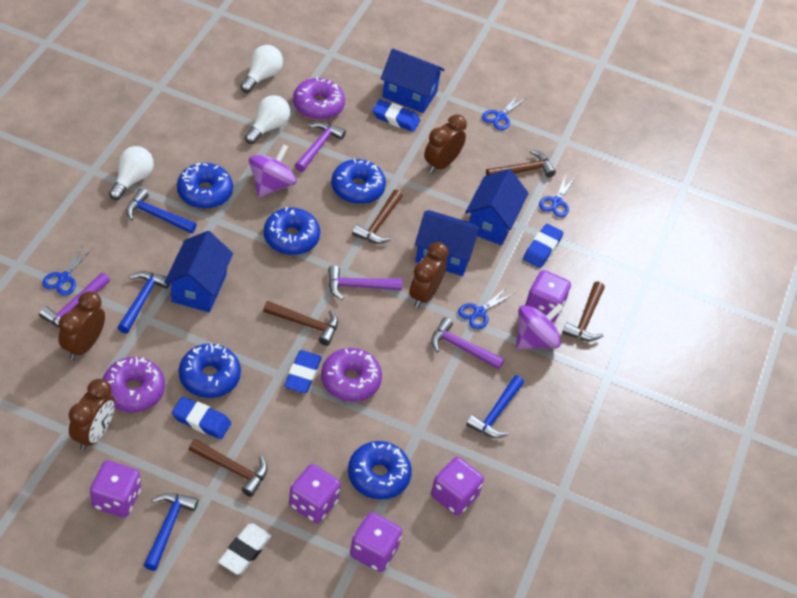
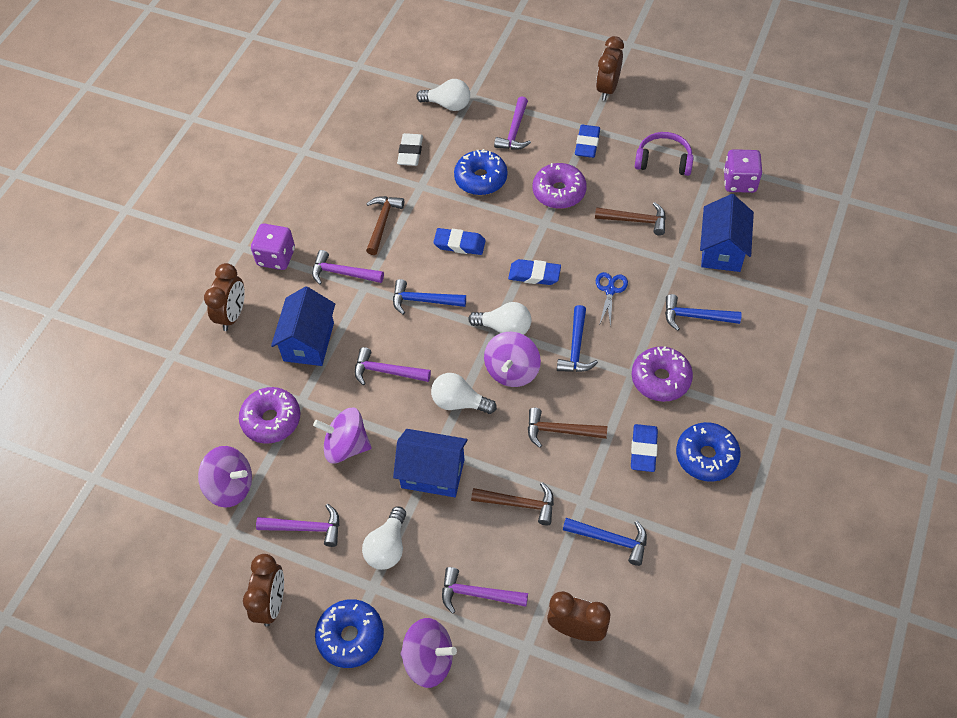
blue donut: [177,162,233,209] [179,344,241,398] [264,207,320,255] [331,159,386,204] [348,441,412,500] = 5 -> [315,599,384,668] [454,149,507,195] [676,422,741,482] = 3
blue house: [164,231,233,312] [381,49,445,113] [415,210,482,276] [465,169,529,245] = 4 -> [271,286,335,366] [393,429,467,497] [700,194,754,272] = 3
blue scissors: [42,245,93,296] [458,287,515,329] [482,94,527,130] [539,175,575,217] = 4 -> [596,272,628,327] = 1
brown hammer: [189,439,267,497] [263,301,338,346] [352,190,403,244] [486,149,556,177] [562,281,605,341] = 5 -> [366,196,404,255] [471,482,554,525] [528,408,607,448] [595,202,666,236] = 4
purple dice: [90,460,141,518] [289,464,341,523] [350,512,402,572] [431,457,484,515] [525,270,571,321] = 5 -> [251,224,295,270] [724,149,763,193] = 2
purple hammer: [39,273,110,327] [295,122,346,172] [328,265,403,300] [431,317,504,370] = 4 -> [256,504,339,547] [312,250,384,285] [355,347,431,386] [442,567,528,614] [494,97,531,150] = 5
purple headphones: none = 0 -> [635,132,694,176] = 1
purple spinning top: [249,144,297,198] [516,303,564,350] = 2 -> [198,446,252,508] [313,408,372,463] [400,618,457,688] [484,332,541,387] = 4
white light bulb: [109,146,154,200] [240,45,283,93] [245,95,290,144] = 3 -> [362,506,406,570] [416,79,470,111] [431,373,497,414] [468,302,531,335] = 4

